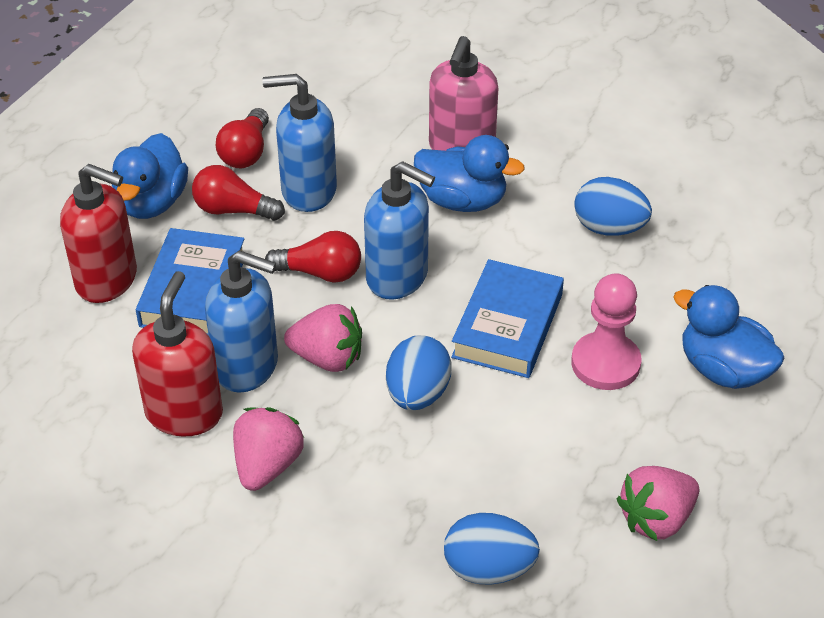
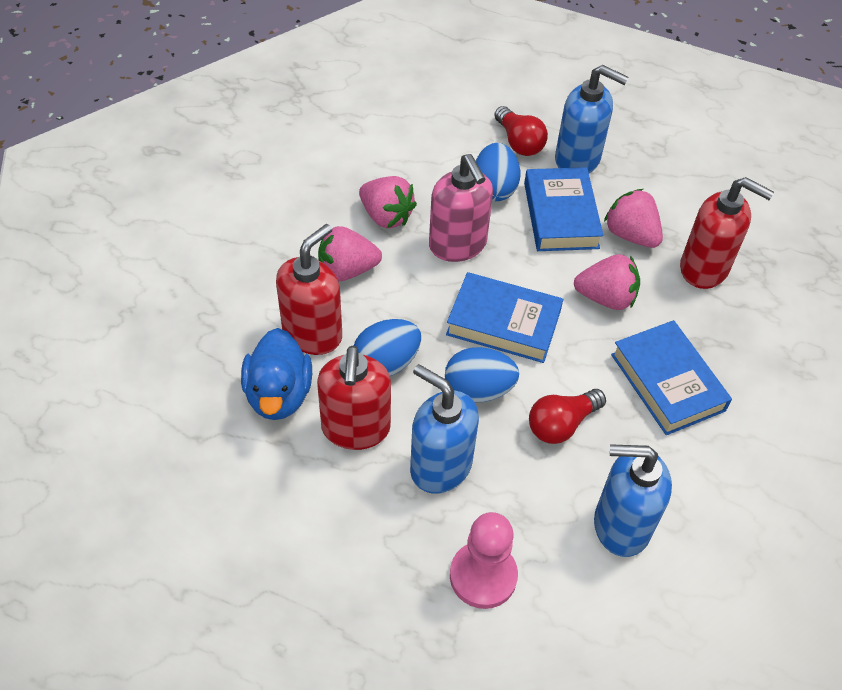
blue book: [136,228,244,334] [451,259,564,378] = 2 -> [446,272,563,363] [524,167,603,251] [611,320,732,435] = 3
blue duck: [112,133,188,219] [414,135,525,212] [673,285,785,389] = 3 -> [241,328,312,420] = 1
pink strawberry: [233,407,304,491] [284,304,362,372] [616,466,699,541] = 3 -> [318,226,382,281] [359,176,417,228] [574,254,640,310] [604,189,663,248] = 4
red light bulb: [192,165,285,221] [216,108,269,168] [265,231,361,282] = 3 -> [494,106,548,156] [529,389,606,444] = 2
red soap dispenser: [60,164,137,303] [132,271,223,437] = 2 -> [276,224,342,355] [317,346,391,450] [680,177,774,289] = 3

